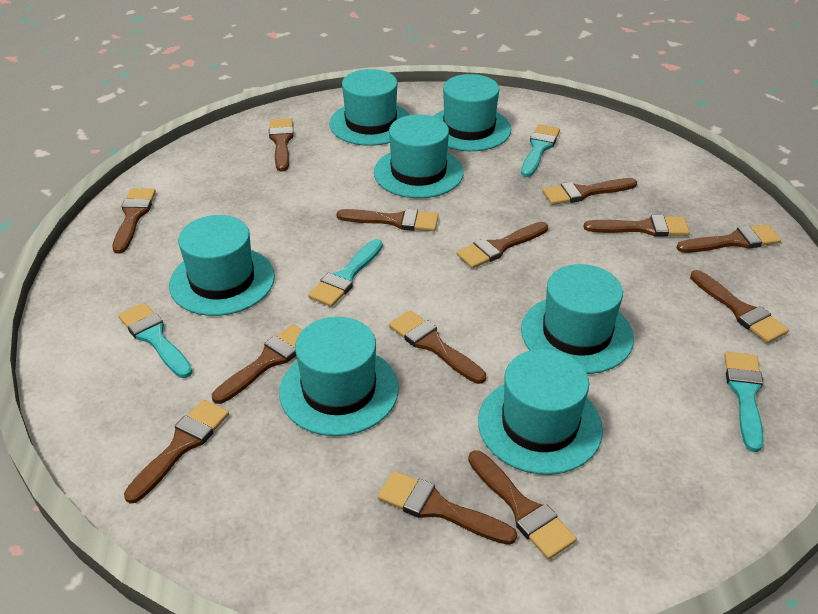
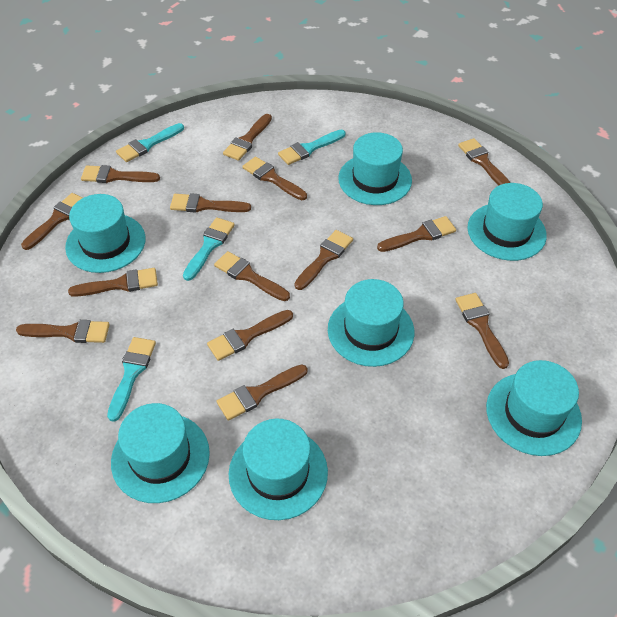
brown brush: [113,188,156,254] [124,400,229,504] [212,324,303,404] [269,118,294,171] [337,209,439,231] [378,471,517,545] [389,310,486,384] [456,222,548,269] [468,450,577,559] [542,178,637,205] [583,215,690,237] [677,224,781,253] [690,270,789,343] = 13 -> [16,320,110,343] [21,193,82,250] [68,268,158,297] [81,165,160,183] [170,193,251,213] [207,310,293,361] [214,251,290,301] [217,364,308,421] [223,114,272,161] [242,157,307,200] [294,230,353,290] [377,216,456,252] [455,293,509,369] [458,138,510,186] = 14

